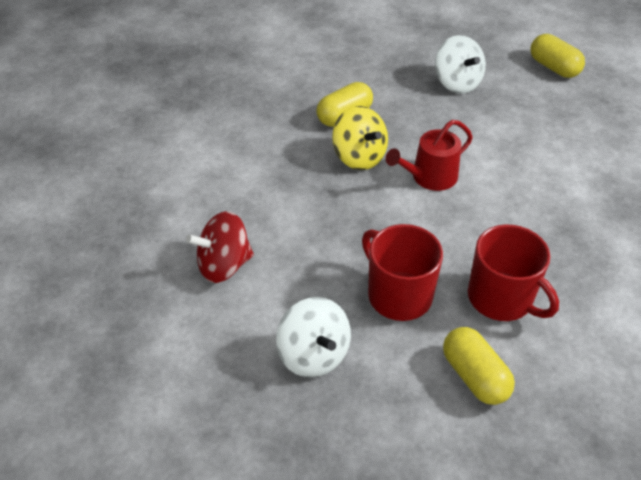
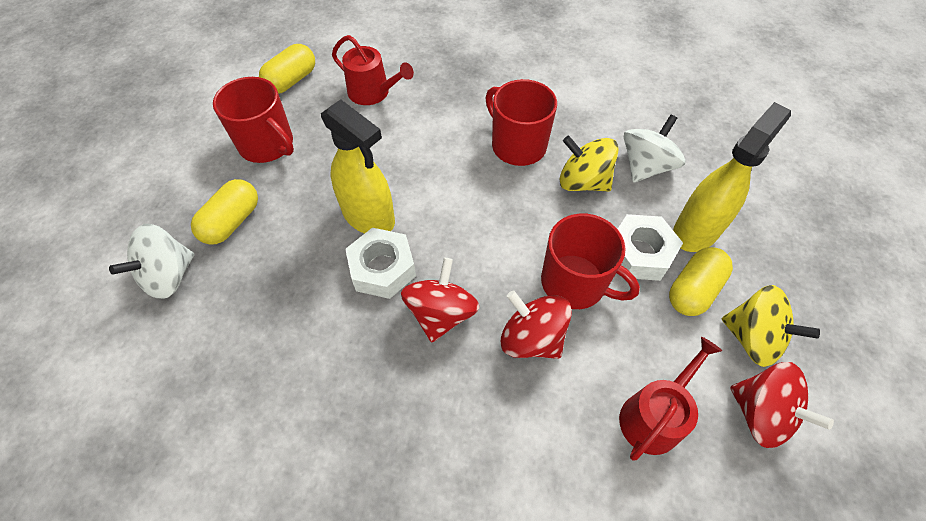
red mug: [362,224,443,321] [468,225,559,321] = 2 -> [213,77,294,163] [485,79,557,166] [541,214,640,309] = 3
red spinning top: [186,211,254,283] = 1 -> [401,258,479,342] [501,290,572,359] [730,362,834,448] = 3
red watering can: [386,120,473,191] = 1 -> [332,35,414,105] [619,337,722,461] = 2
white nut: none = 0 -> [345,228,416,299] [618,214,683,281] = 2
yellow spinning top: [332,106,388,170] = 1 -> [560,136,619,192] [722,285,820,367] = 2
yellow spray bottle: none = 0 -> [321,99,395,234] [673,102,791,252] = 2

